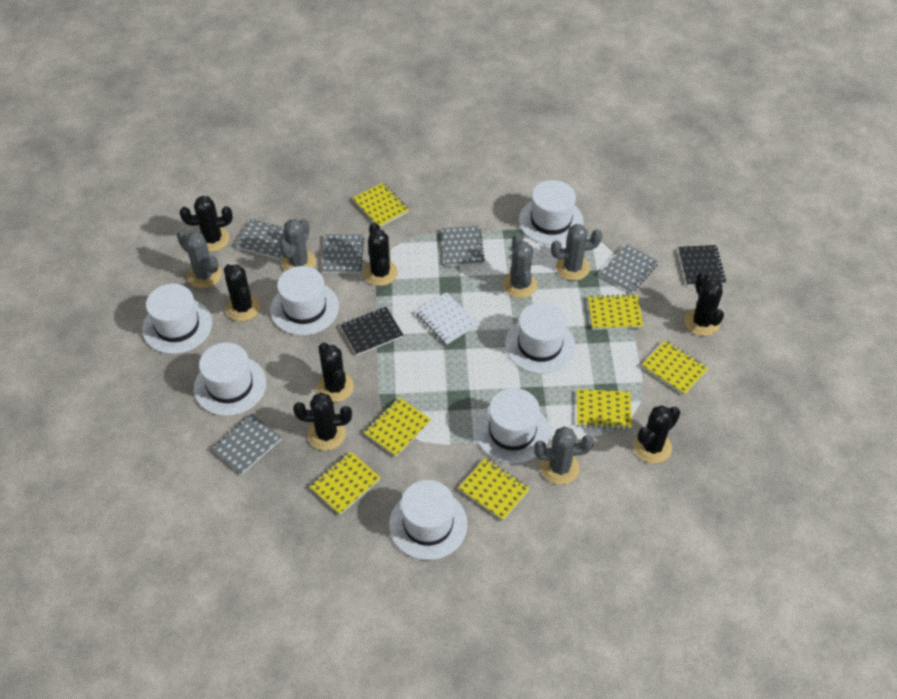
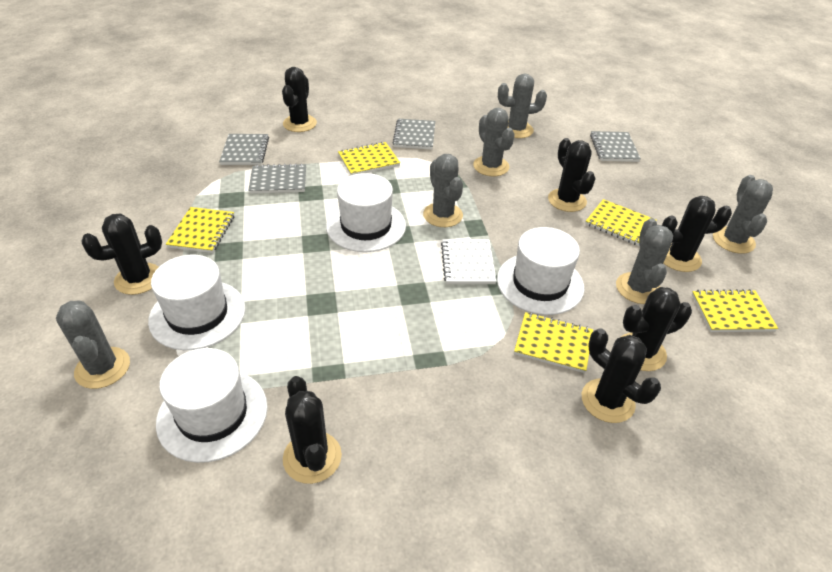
black notebook: [340,307,403,355] [678,245,726,286] = 2 -> none = 0
grey cactus: [177,230,222,288] [280,219,316,271] [503,234,537,298] [534,427,594,485] [551,224,602,281] = 5 -> [56,301,130,389] [423,154,463,227] [473,108,515,176] [498,73,547,138] [616,218,673,304] [713,175,773,254] = 6
grey notebook: [212,414,282,475] [235,219,285,259] [321,234,364,273] [442,226,485,266] [600,244,658,293] = 5 -> [219,134,269,165] [248,163,306,194] [392,119,435,150] [590,131,641,162] = 4
white hat: [142,284,212,354] [194,343,266,416] [270,266,339,335] [389,480,468,560] [476,388,550,464] [505,302,575,374] [519,180,584,245] = 7 -> [148,255,245,350] [156,348,268,463] [326,173,406,252] [497,227,585,315] = 4
yellow notebook: [310,451,381,515] [353,183,409,227] [364,397,431,457] [459,458,530,521] [577,389,632,430] [588,294,643,330] [642,340,708,395] = 7 -> [166,207,234,253] [338,142,400,175] [514,312,593,373] [585,199,657,246] [692,289,778,332] = 5

